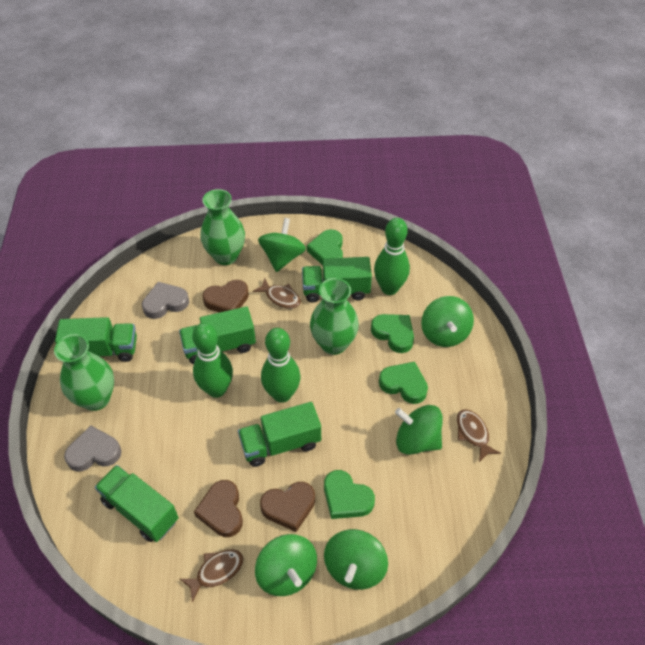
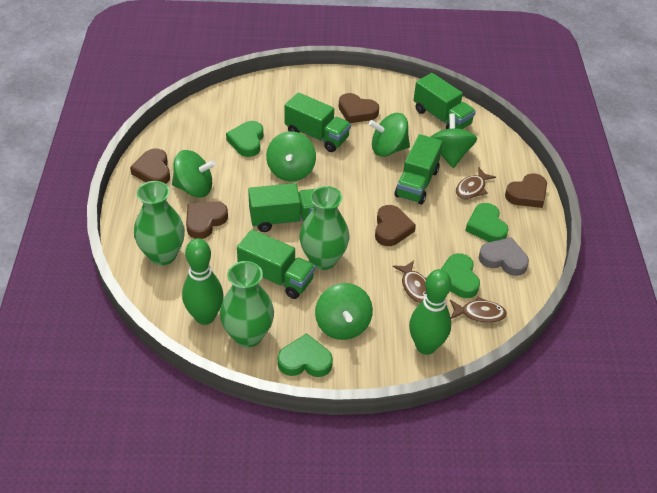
brown heart: [194,480,243,537] [203,280,249,313] [260,482,315,532] = 3 -> [130,149,170,184] [186,201,228,239] [339,93,379,123] [375,205,416,246] [505,173,547,208] = 5
green bowling pin: [193,323,233,398] [261,328,300,403] [374,218,410,295] = 3 -> [182,238,223,325] [409,269,452,355] = 2
grey heart: [64,426,121,471] [142,282,189,319] = 2 -> [479,237,529,276] = 1

